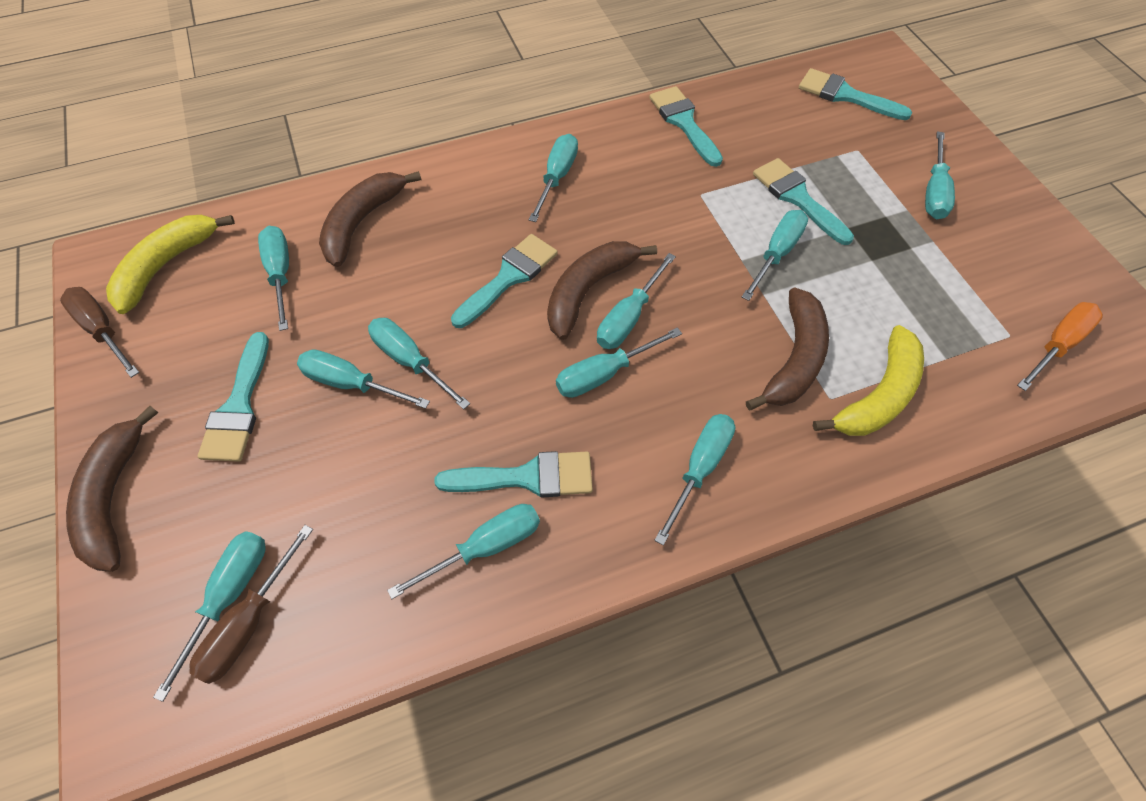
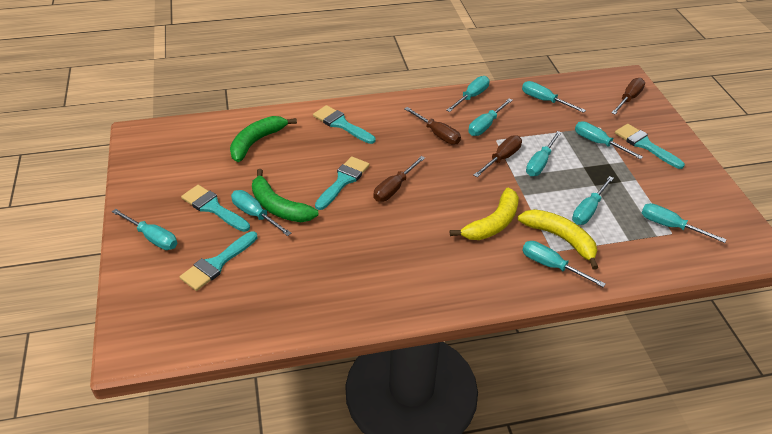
brown banana: [66,406,158,572] [319,171,421,267] [547,241,657,340] [746,287,829,410] = 4 -> none = 0
brown screwdriver: [60,287,139,378] [189,525,313,684] = 2 -> [373,156,425,202] [404,107,461,145] [474,136,522,177] [611,78,645,114] = 4
green banana: none = 0 -> [230,116,297,162] [252,169,318,222] = 2
orange screwdriver: [1017,302,1103,391] = 1 -> none = 0
turquoise brush: [198,332,269,462] [434,451,593,498] [451,234,558,328] [649,86,723,167] [753,158,854,245] [799,68,912,120] = 6 -> [180,231,258,291] [181,185,250,232] [313,105,375,144] [315,156,370,210] [615,124,685,169] = 5
turquoise screwdriver: [153,531,266,702] [258,226,289,331] [297,349,430,409] [368,318,470,409] [387,504,540,599] [529,134,578,222] [556,327,682,398] [597,253,676,349] [654,414,735,545] [742,210,808,301] [925,131,955,219] = 11 -> [112,209,177,250] [231,190,292,236] [447,76,490,112] [468,98,513,136] [522,81,586,113] [522,241,606,287] [526,131,562,176] [572,176,614,225] [575,121,643,159] [642,203,727,243] = 10

